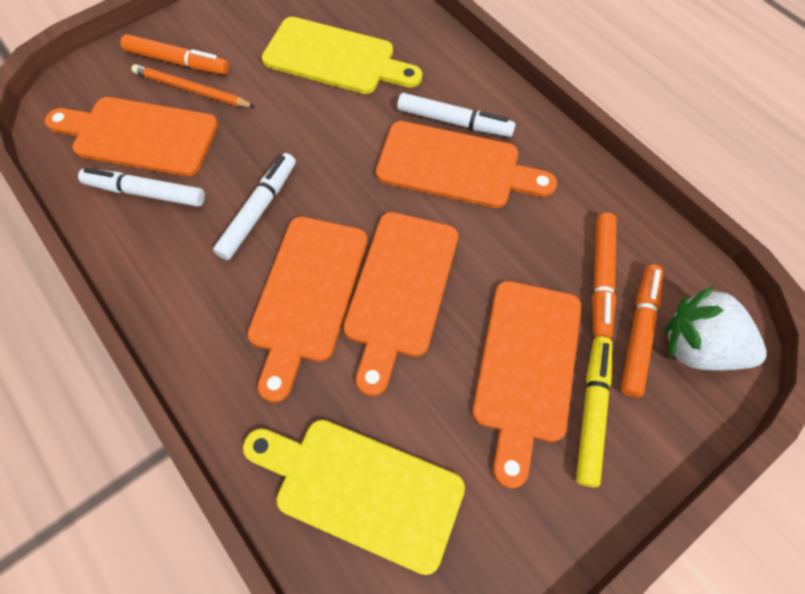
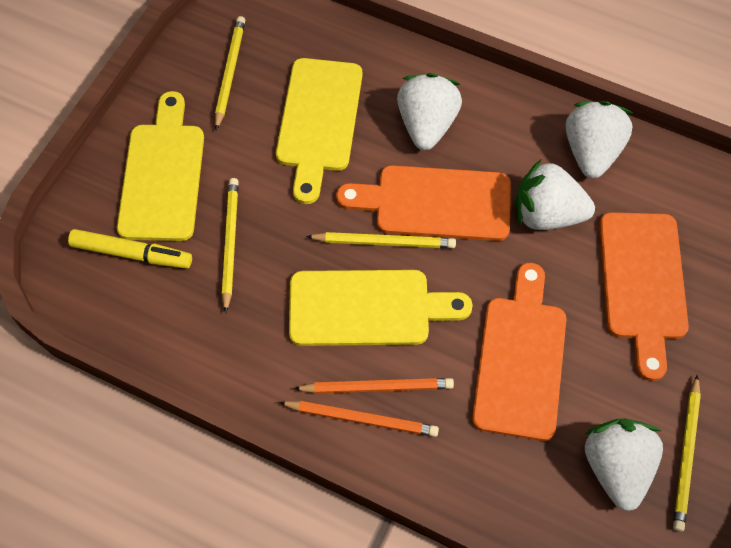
orange cutting board: [45,97,218,176] [247,217,368,402] [343,212,458,396] [376,121,557,208] [473,281,582,488] = 5 -> [336,165,511,241] [472,263,566,441] [599,212,689,381] = 3
orange marker: [121,34,229,75] [592,213,617,338] [621,265,663,398] = 3 -> none = 0
orange pencil: [131,64,255,108] = 1 -> [279,401,439,437] [293,378,454,394] = 2
white marker: [78,168,205,207] [213,153,296,260] [397,93,515,137] = 3 -> none = 0
white strawberry: [664,286,767,370] = 1 -> [397,73,462,150] [516,160,595,230] [566,101,634,178] [585,419,663,511] = 4
yellow cutting board: [243,420,465,575] [262,17,422,94] = 2 -> [117,91,204,241] [276,58,362,204] [289,270,473,346] = 3
yellow pencil: none = 0 -> [215,16,245,130] [222,178,239,314] [306,232,456,248] [673,375,701,532] = 4

